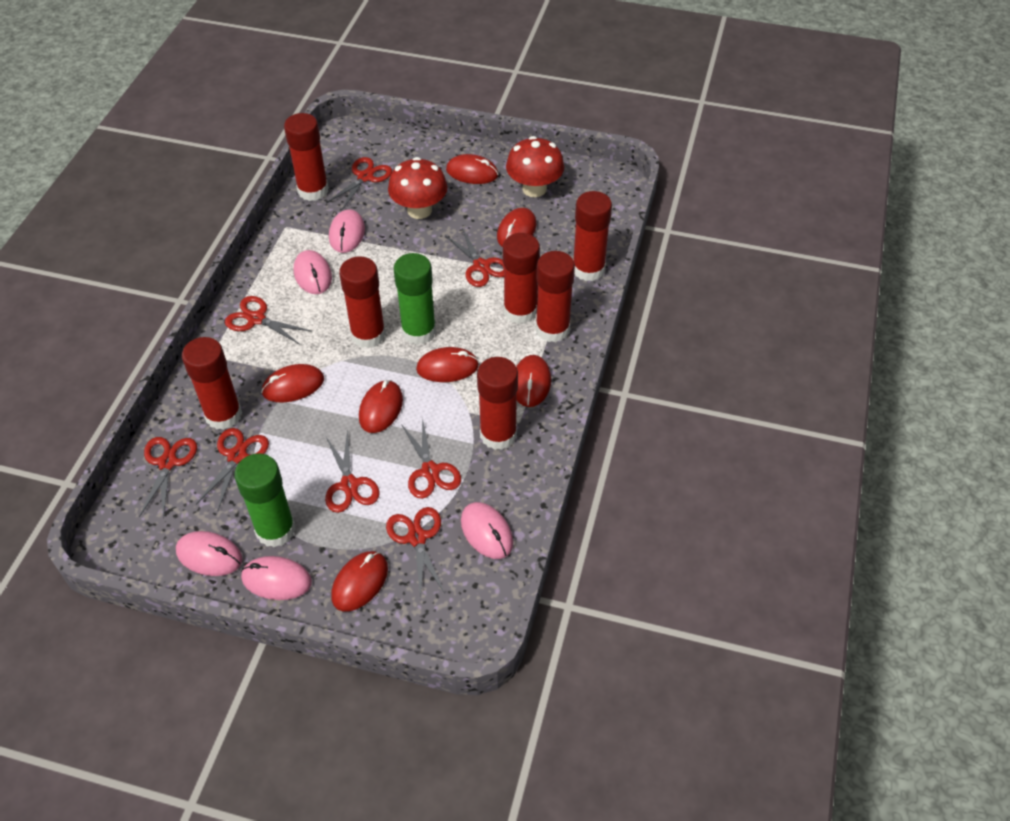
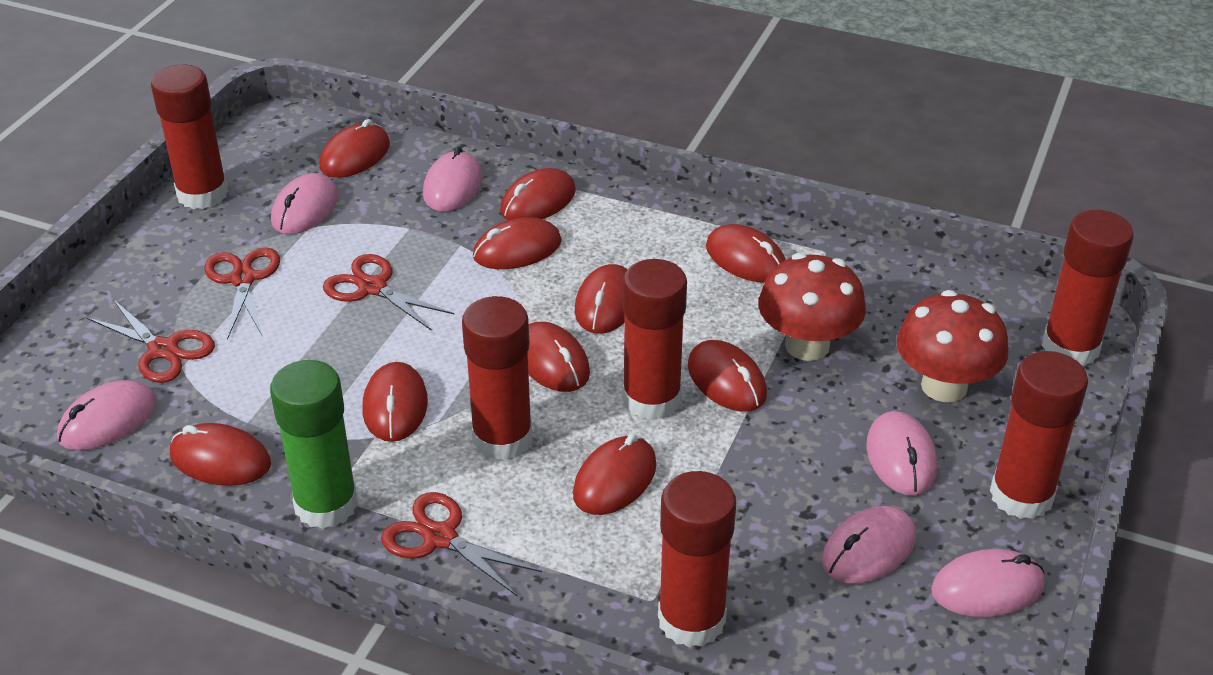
green glue stick: [234,454,296,547] [393,253,436,345] = 2 -> [270,360,358,529] = 1
pink mouse: [176,531,242,576] [241,556,312,600] [294,250,332,294] [329,209,365,253] [461,502,513,559] = 5 -> [57,380,156,450] [271,173,338,234] [423,147,482,212] [822,506,916,584] [866,411,937,496] [931,549,1045,617] = 6
red glue stick: [182,337,242,430] [284,113,329,201] [339,256,386,348] [477,357,518,450] [503,233,540,324] [536,251,575,342] [573,191,612,281] = 7 -> [151,64,228,209] [462,296,532,460] [622,259,687,420] [658,471,736,648] [990,351,1088,519] [1042,210,1134,366] = 6
red mouse: [261,364,324,403] [331,551,388,612] [359,380,403,433] [416,347,479,382] [446,154,498,184] [497,208,536,247] [516,355,551,407] = 7 -> [170,423,271,486] [319,119,390,178] [362,362,428,442] [473,217,562,269] [500,168,576,220] [528,322,590,392] [573,434,657,515] [575,264,628,334] [688,340,767,412] [706,224,785,283] = 10
red scissors: [139,437,197,519] [196,428,269,510] [225,296,311,344] [325,430,380,513] [326,157,392,210] [386,507,445,599] [401,417,461,499] [445,228,504,287] = 8 -> [86,299,215,383] [205,247,280,340] [323,254,454,331] [381,492,542,597] = 4

